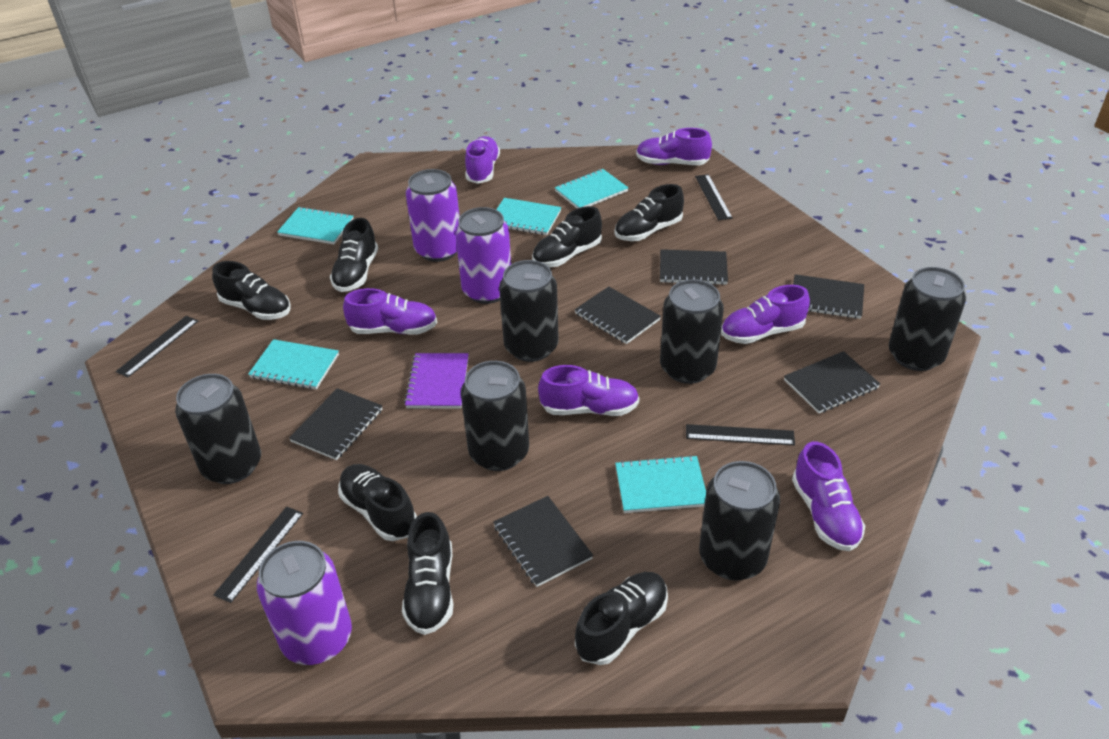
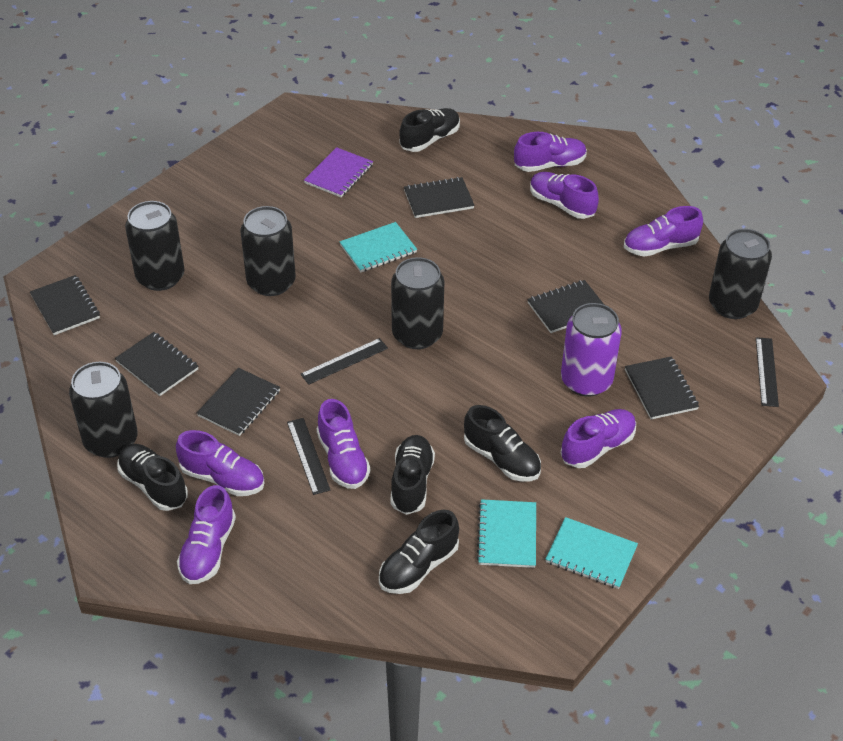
black can: [175,374,261,484] [461,361,529,471] [499,260,559,362] [660,279,724,384] [699,461,780,580] [889,267,966,371] = 6 -> [69,362,138,458] [125,201,185,291] [240,206,296,296] [391,257,445,349] [709,229,772,319] = 5
black ruler: [116,316,198,377] [213,507,303,603] [686,424,795,445] [695,174,733,220] = 4 -> [287,418,330,495] [301,338,388,385] [756,337,779,407] = 3
black shoe: [212,261,291,320] [330,218,378,292] [338,464,417,541] [402,512,453,635] [532,206,602,267] [575,572,668,665] [614,184,684,241] = 7 -> [117,444,188,511] [379,510,459,594] [390,435,435,515] [399,108,460,152] [464,405,541,482] = 5
purple can: [257,541,352,665] [406,169,460,262] [455,207,511,304] = 3 -> [561,303,622,397] = 1
purple shoe: [343,288,437,335] [465,136,500,184] [538,365,639,416] [636,128,712,165] [721,285,810,344] [792,442,865,551] = 6 -> [176,430,264,496] [177,485,236,584] [317,399,370,489] [514,132,587,172] [530,172,599,219] [561,409,636,468] [624,206,703,257] = 7
turquoise notebook: [248,339,339,390] [277,207,353,244] [496,198,561,235] [555,169,628,208] [615,455,706,513] = 5 -> [340,222,417,272] [476,499,536,568] [545,517,638,589] = 3

